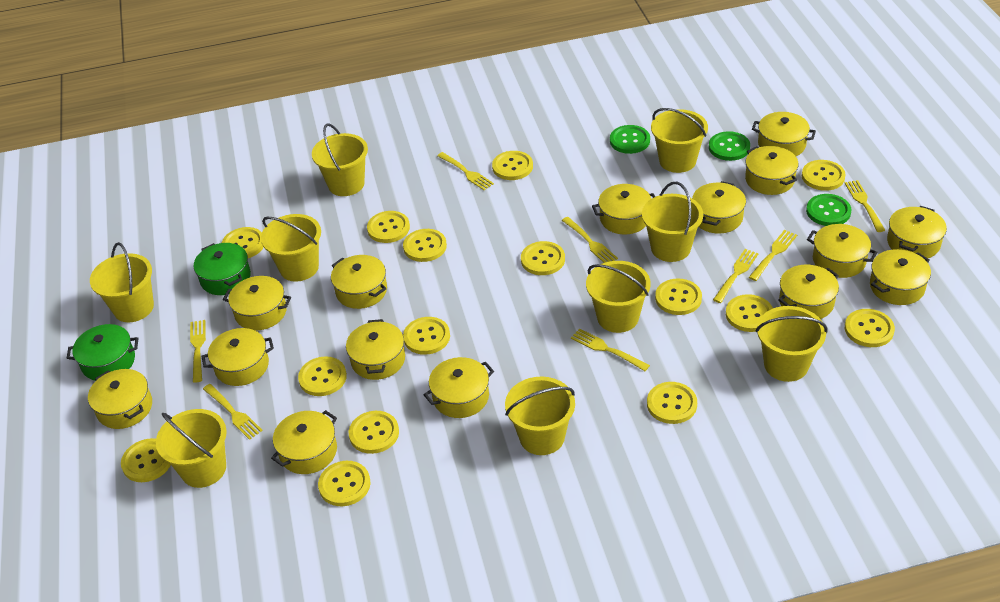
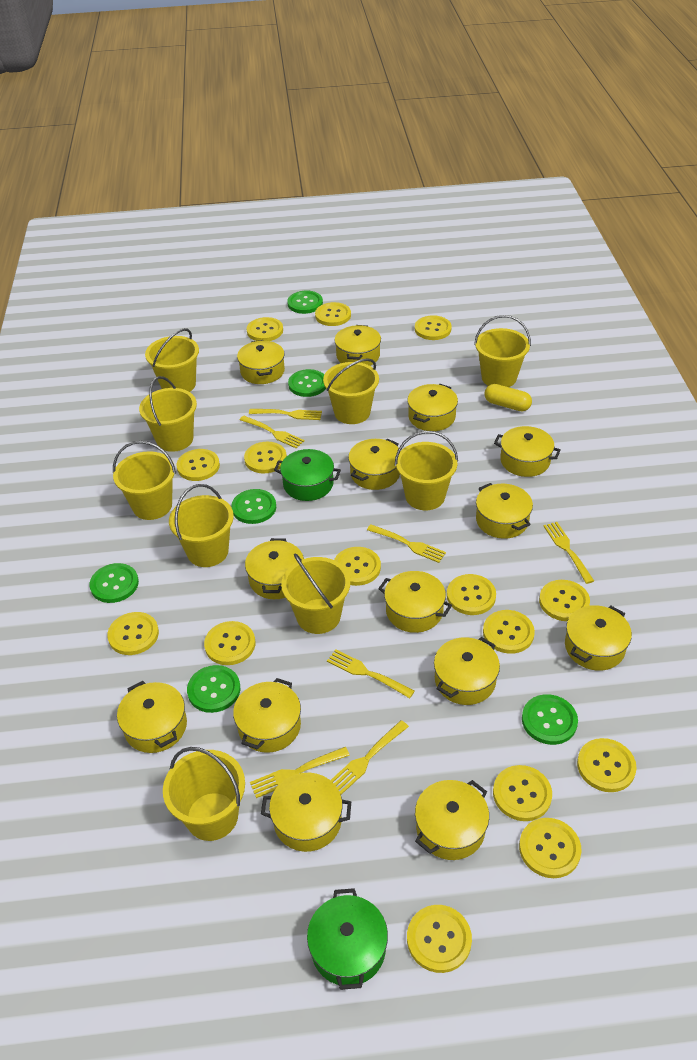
green button: [610,125,650,154] [709,131,750,161] [806,194,851,226] = 3 -> [89,563,139,603] [187,665,240,713] [231,489,276,524] [287,291,323,314] [288,369,326,397] [522,694,578,745] = 6
yellow capsule: none = 0 -> [484,384,532,411] = 1
yellow fork: [190,320,206,383] [203,384,263,440] [437,152,494,190] [561,217,618,263] [571,328,650,371] [713,249,759,303] [749,230,797,281] [845,180,885,232] = 8 -> [240,416,304,449] [249,409,322,420] [250,747,350,798] [327,650,415,698] [330,720,409,795] [367,524,446,563] [544,522,594,584] = 7
yellow pot: [88,369,152,429] [201,328,274,386] [223,276,291,331] [271,410,337,474] [331,255,387,309] [346,319,405,380] [423,357,494,418] [592,184,655,234] [692,181,746,234] [745,146,798,195] [752,112,816,156] [778,265,839,319] [807,224,878,278] [870,249,931,305] [887,206,947,258] = 15 -> [117,681,187,753] [233,678,301,753] [237,340,285,384] [245,538,304,599] [261,773,351,852] [334,325,381,366] [348,439,400,490] [378,571,452,633] [407,384,458,431] [415,780,489,860] [434,637,500,705] [476,483,533,539] [494,426,561,477] [565,605,632,671] = 14

